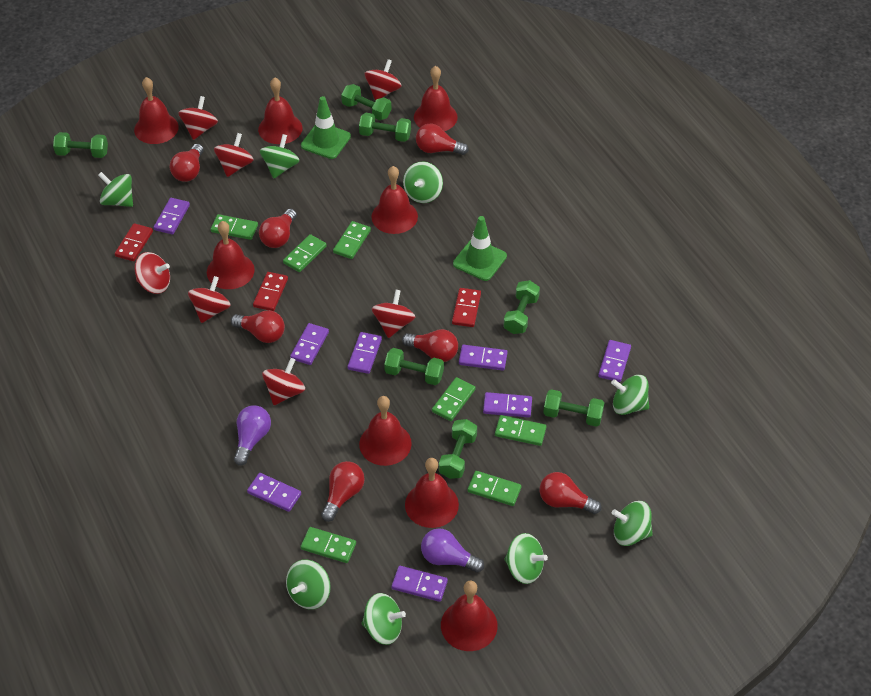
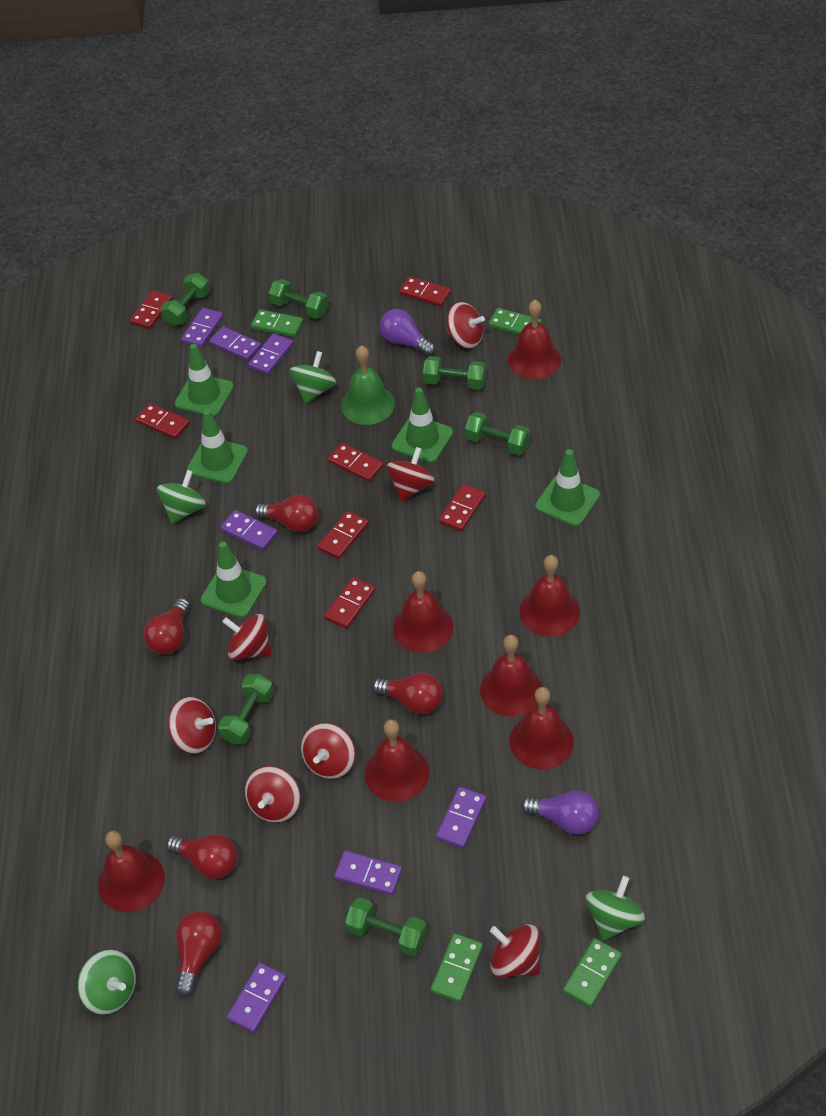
green bell: none = 0 -> [341,345,395,425] = 1
green domino: [211,214,258,240] [283,234,327,272] [301,527,356,563] [333,221,371,259] [432,377,476,421] [467,471,521,506] [495,415,546,446] = 7 -> [251,309,303,337] [431,933,483,1002] [489,308,542,335] [563,938,622,1007] = 4
green dumbbell: [53,132,108,158] [341,84,391,120] [359,113,411,142] [384,348,444,385] [439,419,477,479] [503,280,540,334] [543,389,604,427] = 7 -> [161,273,210,326] [218,674,274,744] [268,279,328,319] [345,897,427,956] [423,356,486,390] [465,412,530,455] = 6
green spinning top: [98,172,133,207] [260,134,299,178] [286,559,331,609] [361,593,406,645] [403,162,443,203] [504,533,548,584] [611,375,649,415] [612,501,653,546] = 8 -> [78,949,136,1015] [157,470,206,524] [290,351,336,404] [585,876,645,941] = 4
green traffic cone: [301,96,351,159] [453,216,507,281] = 2 -> [175,344,234,417] [187,410,248,484] [201,541,267,618] [392,388,453,463] [535,449,600,526] = 5
purple domino: [154,198,190,234] [247,473,301,512] [290,323,329,365] [348,332,382,374] [391,566,448,602] [459,345,508,371] [483,392,532,418] [598,340,631,382] = 8 -> [181,308,223,348] [209,326,261,361] [220,510,278,550] [227,963,287,1033] [248,333,293,375] [334,850,402,895] [436,787,486,848] = 7
red bell: [134,77,179,144] [207,221,255,289] [258,78,302,144] [359,396,412,466] [371,166,418,234] [405,458,459,528] [414,66,458,131] [441,581,498,651] = 8 -> [98,831,165,912] [365,719,429,802] [393,571,453,653] [480,635,542,717] [508,300,561,379] [509,687,574,770] [519,555,580,637] = 7
red domino: [115,223,153,261] [253,272,288,311] [452,288,481,327] = 3 -> [130,290,173,329] [135,403,190,439] [318,511,369,559] [324,577,375,629] [328,443,384,482] [399,276,451,307] [439,484,486,532] = 7
red light bulb: [170,144,204,182] [231,310,285,343] [259,209,297,248] [321,461,365,522] [402,329,458,362] [416,124,469,155] [540,472,602,514] = 7 -> [144,598,190,654] [166,834,237,879] [175,911,222,997] [254,494,318,532] [372,673,443,714] = 5

